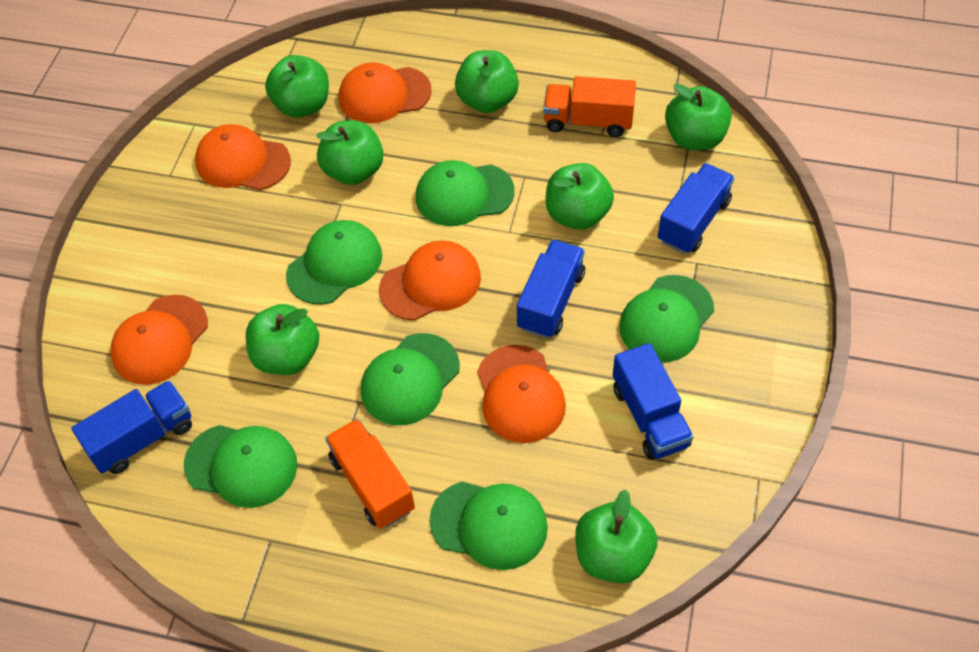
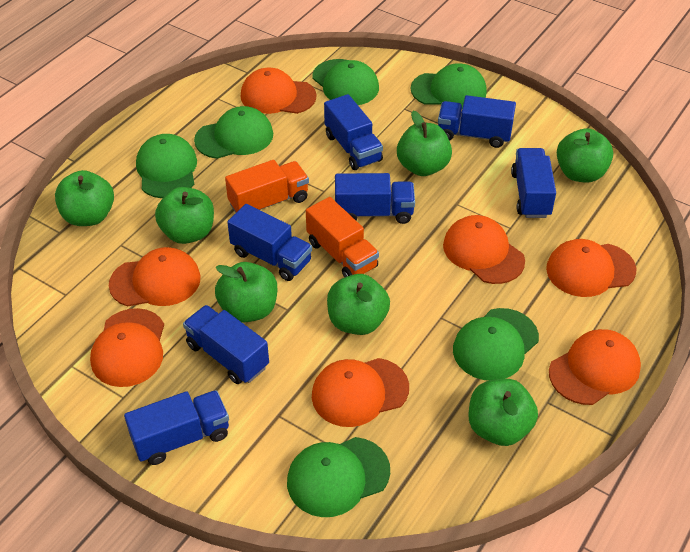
blue truck: [71,380,192,474] [517,240,585,338] [613,343,694,460] [658,163,735,254] = 4 -> [124,390,229,465] [183,305,269,384] [227,204,312,281] [324,94,383,170] [335,173,415,224] [438,95,516,148] [511,148,556,218] = 7
orange cap: [110,295,208,385] [195,124,291,190] [339,62,432,123] [379,240,481,321] [477,345,566,443] = 5 -> [90,308,164,387] [109,247,201,307] [241,68,316,114] [312,358,409,427] [443,215,525,284] [546,239,636,297] [549,329,641,405] = 7

